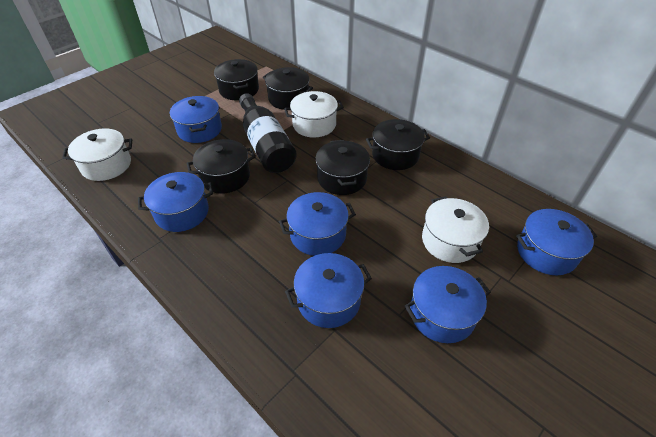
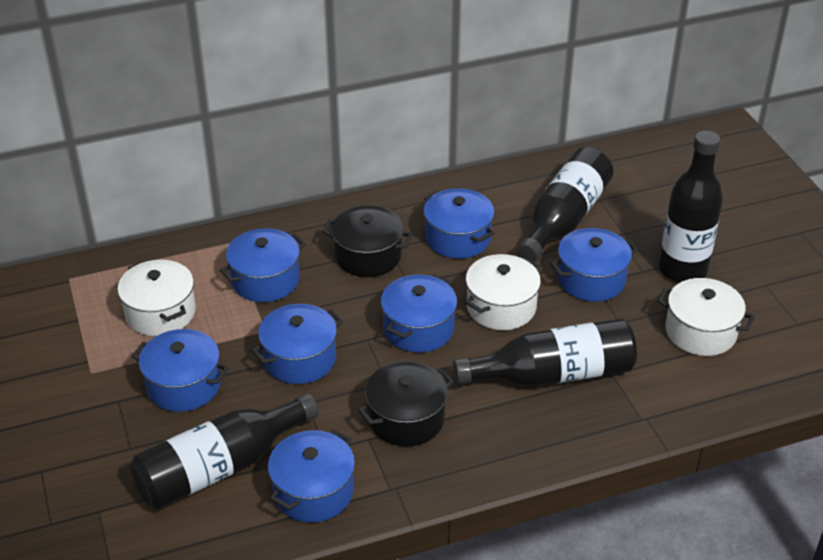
black bottle: [239,93,297,173] = 1 -> [130,393,319,510] [453,318,637,387] [517,147,613,262] [659,131,723,283] = 4
black pot: [187,139,255,194] [214,59,259,100] [263,67,313,110] [315,140,370,195] [366,119,430,170] = 5 -> [323,205,413,277] [358,361,454,447] = 2
blue pot: [138,172,213,232] [170,96,222,143] [279,192,356,256] [285,253,372,328] [405,266,491,343] [516,209,597,275] = 6 -> [132,329,229,412] [220,228,306,302] [252,304,343,384] [268,429,355,523] [381,274,457,352] [424,188,495,259] [550,228,638,302] = 7

